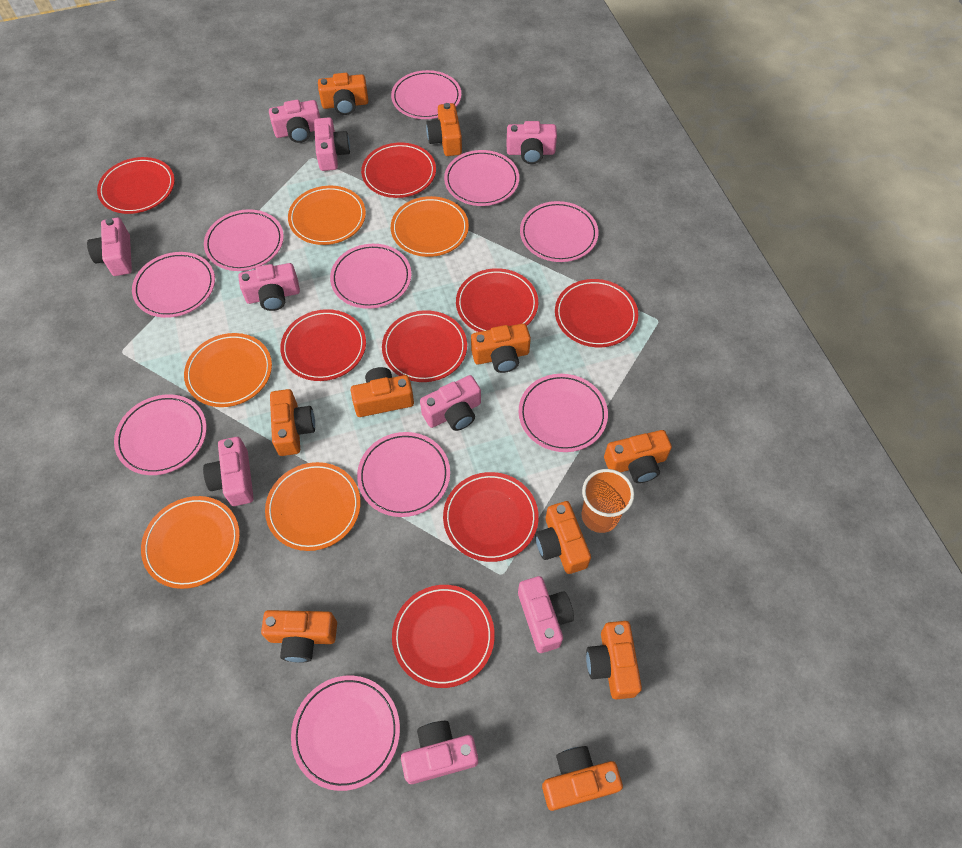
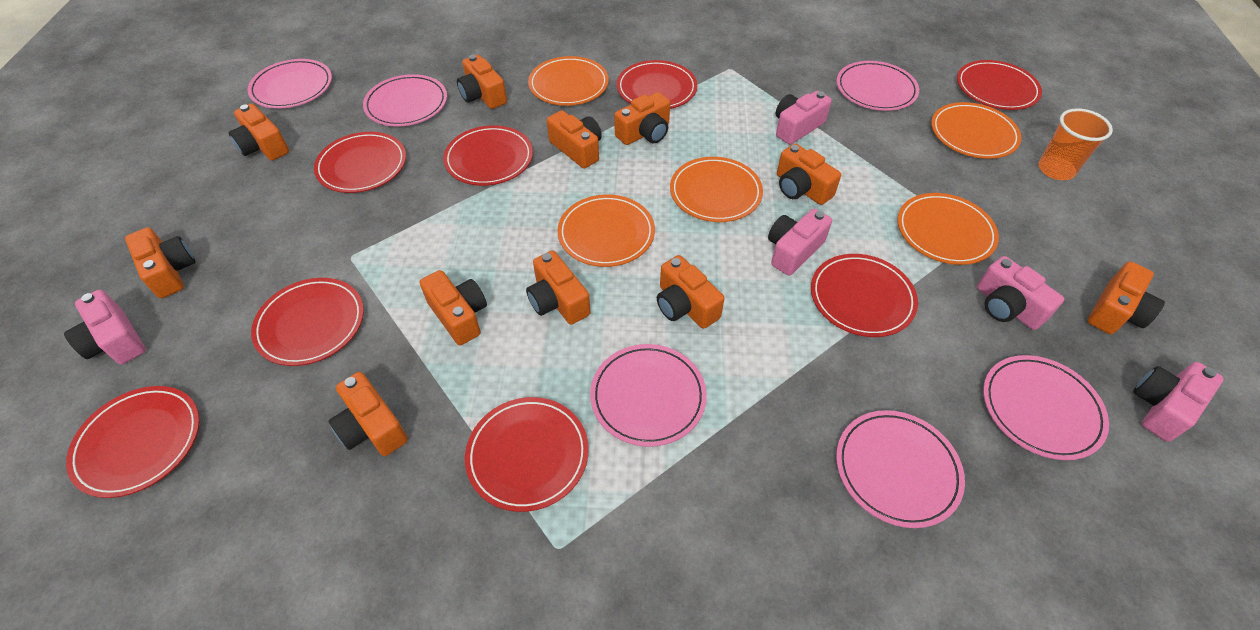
orange camera: [261,610,337,663] [270,389,315,456] [318,73,368,115] [351,367,414,417] [426,103,462,156] [471,323,531,373] [535,501,591,574] [542,746,623,811] [586,621,642,699] [604,430,672,483] = 10 -> [125,227,195,298] [229,104,289,161] [329,372,408,456] [420,270,487,345] [457,55,507,109] [526,251,590,325] [547,110,602,168] [614,92,670,145] [657,255,725,329] [777,143,841,205] [1088,261,1165,334] = 11
pink camera: [87,218,132,276] [203,437,254,506] [238,263,300,311] [269,100,320,143] [314,117,350,171] [401,721,478,784] [420,375,481,431] [506,121,557,164] [518,576,574,653] = 9 -> [64,290,146,364] [768,209,832,276] [776,91,832,145] [977,256,1064,330] [1133,362,1224,442] = 5
pink plate: [114,394,207,475] [132,252,215,318] [204,209,284,271] [291,676,400,791] [330,244,412,309] [357,432,450,517] [391,70,461,119] [444,150,519,206] [519,374,608,452] [520,201,598,262] = 10 -> [248,59,332,109] [363,74,447,127] [590,344,707,447] [836,61,919,111] [836,410,965,528] [983,355,1109,460] = 6

